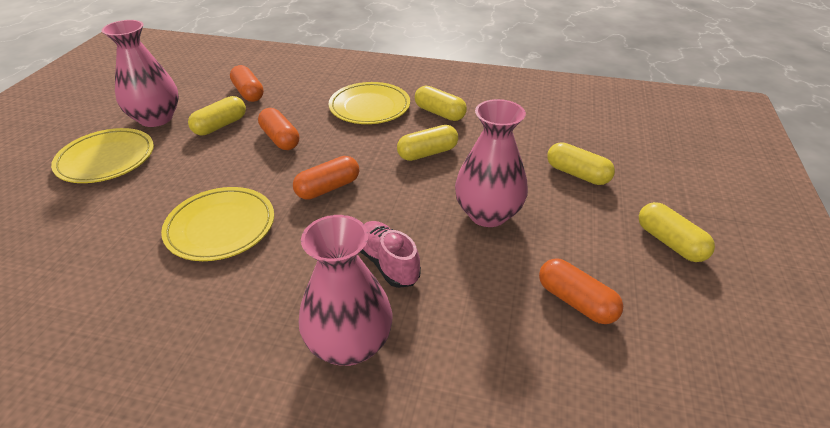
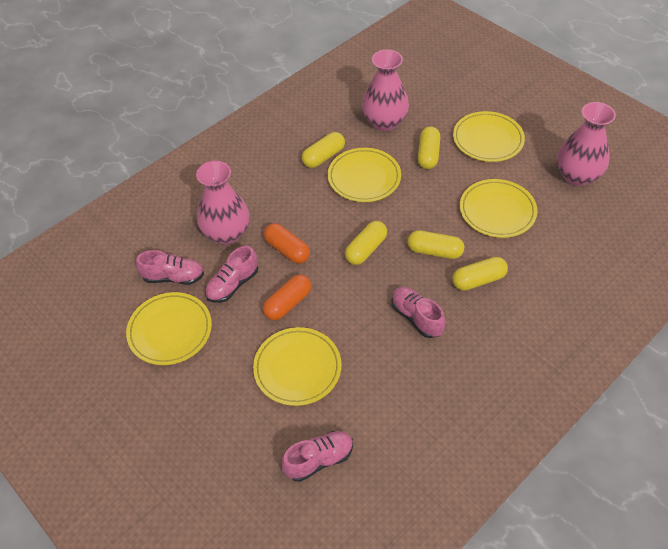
orange capsule: [230,65,264,102] [258,108,299,150] [293,156,359,200] [539,258,623,324] = 4 -> [263,274,311,320] [264,223,310,264] = 2
pink shoe: [360,221,421,288] = 1 -> [136,250,204,285] [205,246,258,303] [281,431,353,482] [391,287,445,338] = 4
yellow plate: [51,128,154,183] [161,187,274,261] [329,82,410,124] = 3 -> [126,292,212,365] [253,327,341,406] [328,148,401,202] [453,111,525,162] [460,179,537,238] = 5

